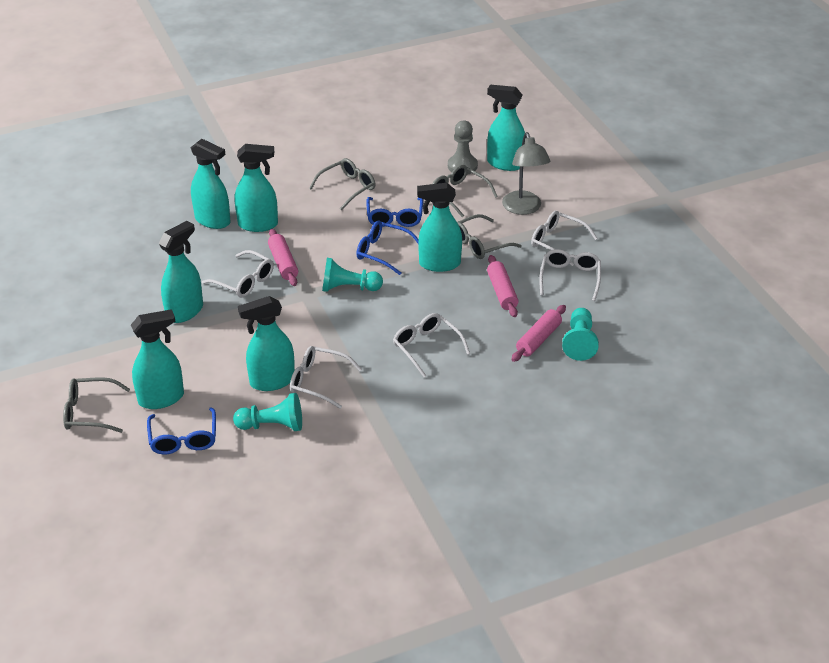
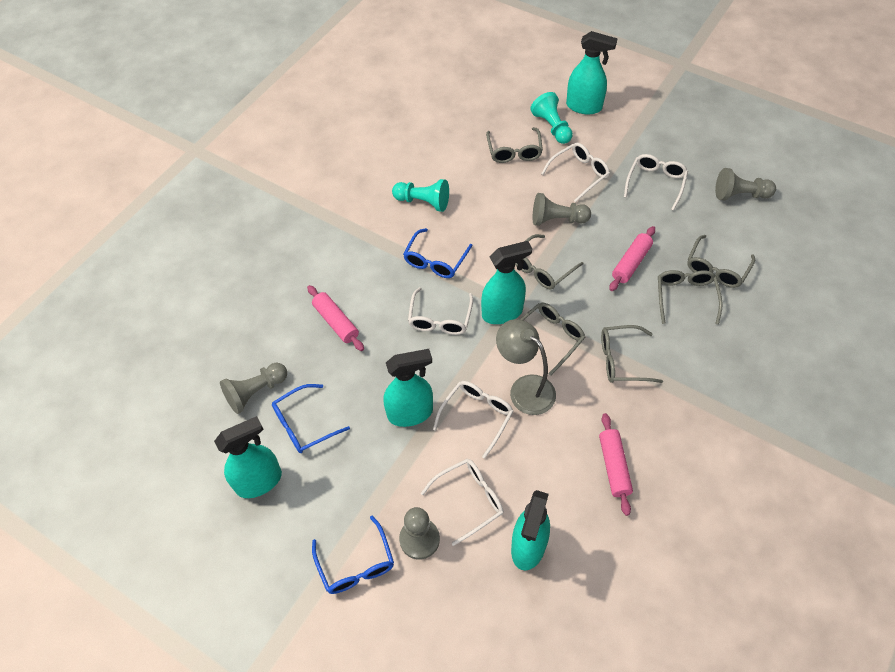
grey glasses: [63,377,130,433] [309,158,375,210] [432,165,498,217] [457,214,522,259] = 4 -> [486,127,543,163] [515,234,584,289] [520,303,585,376] [601,325,663,383] [658,270,723,325] [687,235,755,288] = 6
grey pawn: [448,121,478,175] = 1 -> [220,363,287,414] [399,507,440,560] [533,193,591,226] [715,168,776,201] = 4
turquoise pawn: [233,393,302,431] [322,258,383,292] [562,308,599,361] = 3 -> [392,179,449,212] [530,92,573,144] = 2
turquoise spray bottle: [131,309,184,409] [159,221,203,323] [190,139,231,229] [235,144,278,232] [238,296,295,391] [417,183,462,272] [487,85,525,171] = 7 -> [214,416,282,498] [384,349,433,427] [481,241,532,324] [511,490,550,571] [566,31,618,114] = 5

